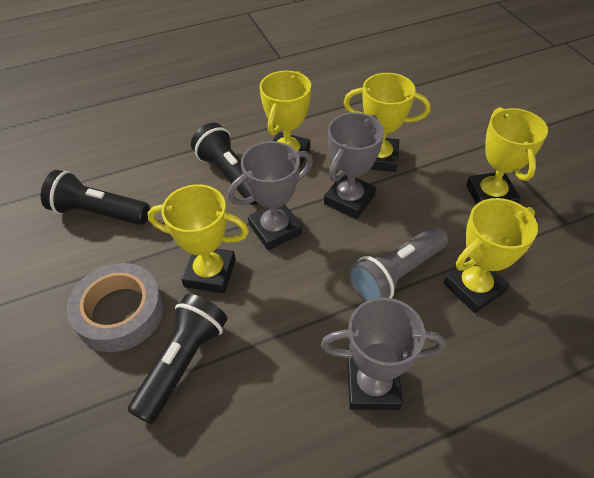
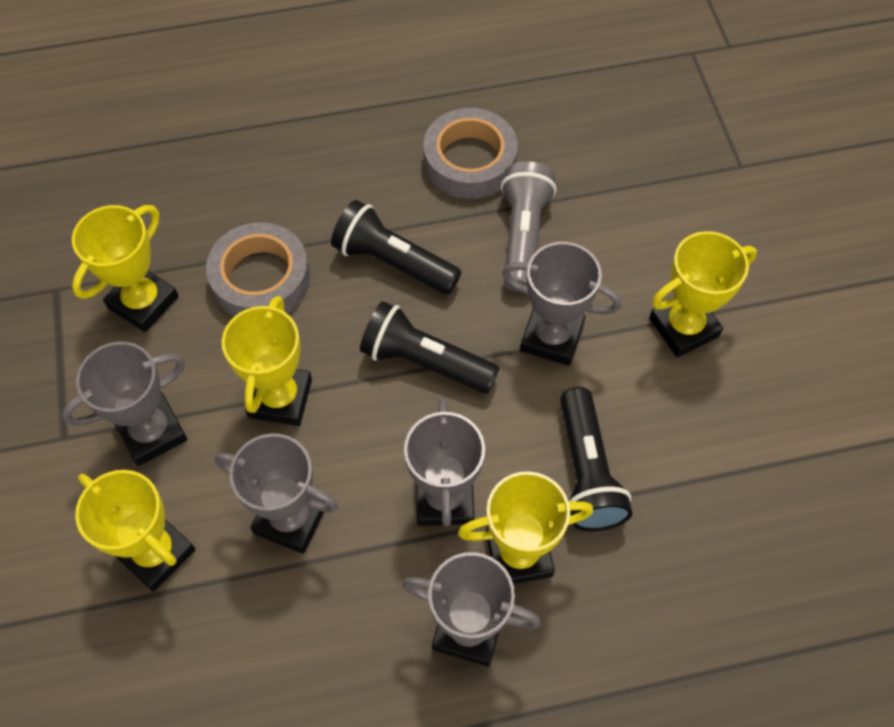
grey tape: [67,263,164,352] = 1 -> [206,222,310,317] [423,108,518,199] = 2
grey trophy: [228,141,313,250] [321,297,446,410] [324,113,384,219] = 3 -> [62,342,188,466] [214,433,338,554] [402,552,541,667] [404,397,485,527] [502,242,621,366] = 5

